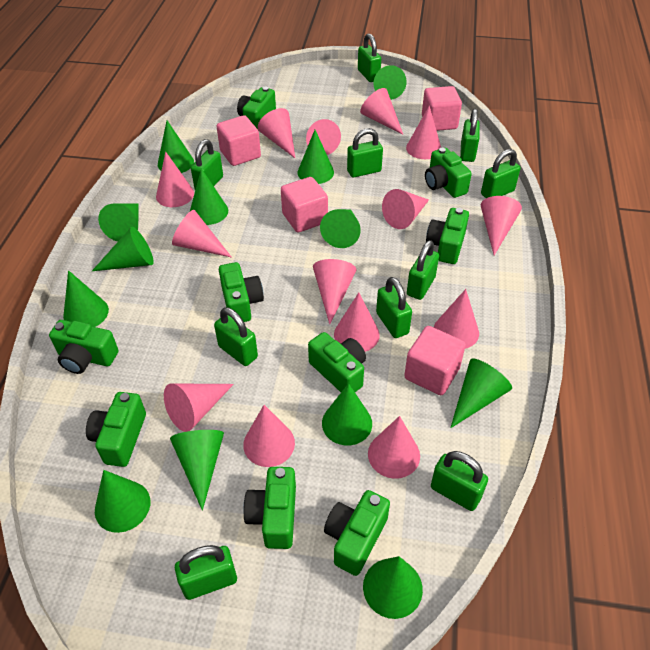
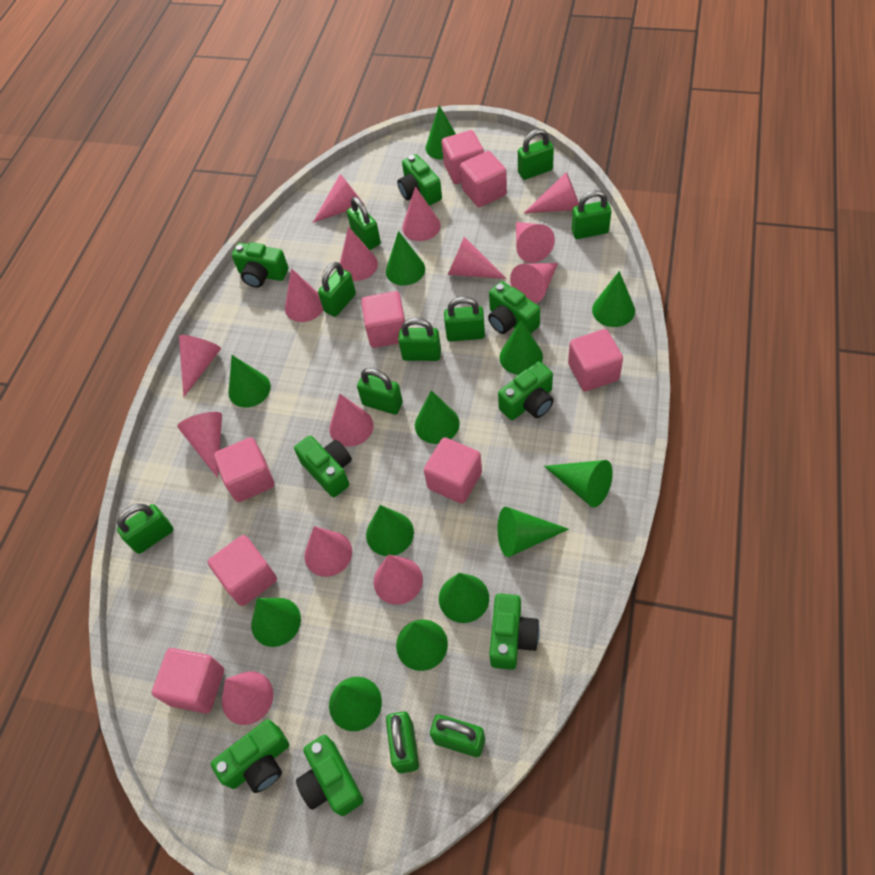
green camera: [49,320,119,374] [86,392,146,467] [219,262,264,322] [237,86,276,131] [243,467,296,549] [308,332,366,392] [324,490,390,576] [425,148,472,198] [426,208,469,264] = 9 -> [211,719,289,793] [232,242,288,288] [294,436,352,497] [296,735,364,816] [397,154,442,206] [488,281,540,334] [489,594,540,670] [498,361,554,420] = 8
pink cube: [216,115,261,166] [281,177,328,232] [404,326,466,395] [422,86,462,131] = 4 -> [152,648,224,714] [208,535,277,606] [214,437,274,502] [361,291,405,348] [424,437,482,504] [442,130,484,184] [460,151,507,207] [568,329,623,391] = 8

